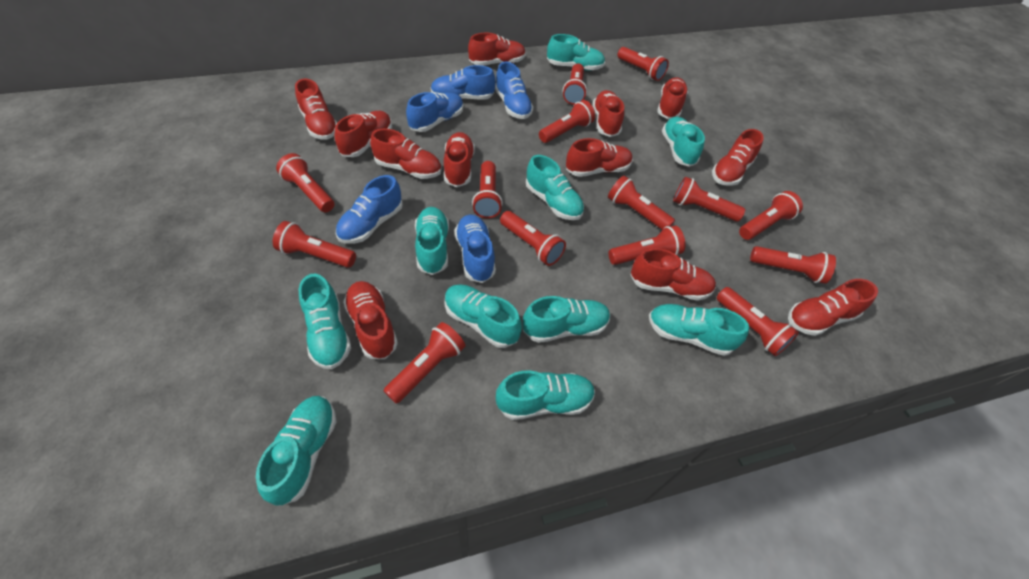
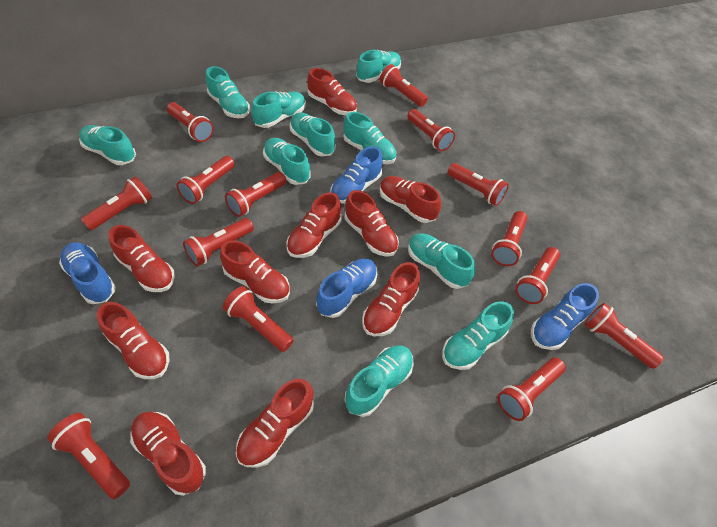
blue shoe: [336,175,403,244] [406,92,463,132] [430,65,496,100] [454,215,496,283] [495,62,533,119] = 5 -> [59,243,116,304] [316,259,377,318] [330,147,383,204] [531,283,599,350] = 4
red shoe: [295,78,337,140] [335,111,392,157] [343,281,398,359] [370,129,442,179] [444,132,475,187] [468,33,526,65] [566,138,632,177] [593,90,624,137] [630,248,716,301] [657,77,688,119] [712,129,764,186] [788,279,878,336] = 12 -> [97,302,169,379] [108,225,175,292] [130,412,206,496] [220,240,290,303] [236,379,314,468] [286,192,342,258] [307,68,357,115] [344,190,399,257] [362,262,420,336] [380,176,441,223] = 10

